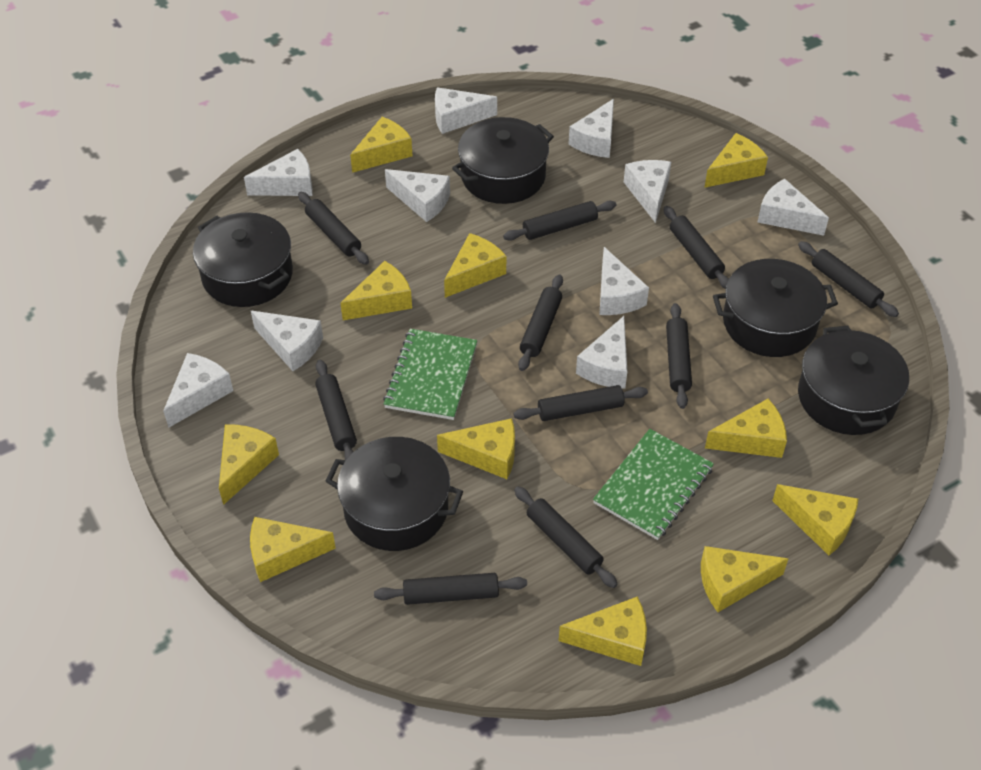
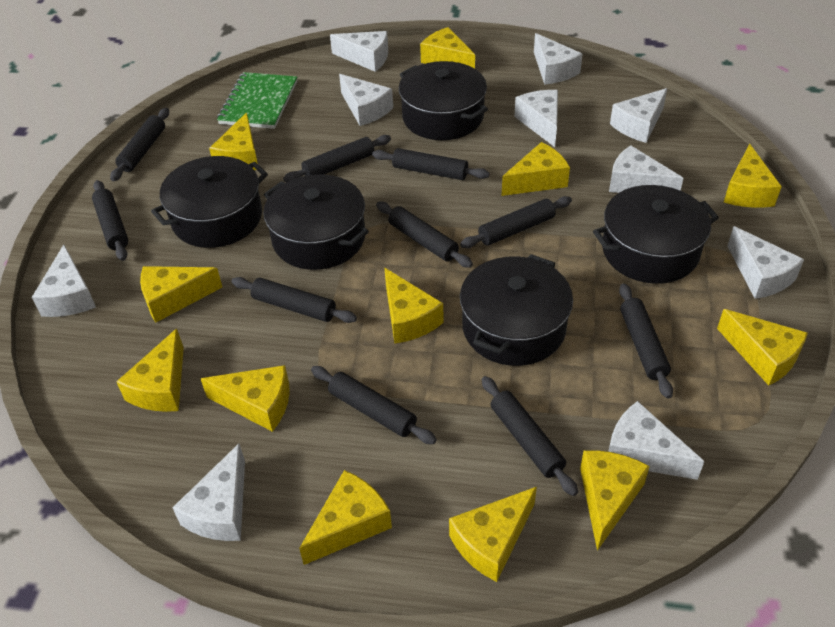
green notebook: [383,329,477,420] [593,429,714,540] = 2 -> [217,72,297,129] = 1
yellow cheese: [219,424,279,505] [250,517,336,582] [340,261,412,320] [350,117,412,173] [437,418,515,479] [444,233,506,298] [559,596,647,666] [701,546,788,612] [704,133,768,188] [705,399,787,458] [772,484,858,555] = 11 -> [116,329,184,412] [140,266,222,322] [201,365,289,432] [209,113,258,170] [299,470,392,565] [385,268,444,343] [420,27,475,69] [449,487,537,582] [501,142,570,196] [580,450,650,551] [717,309,808,386] [724,144,782,208] = 12

